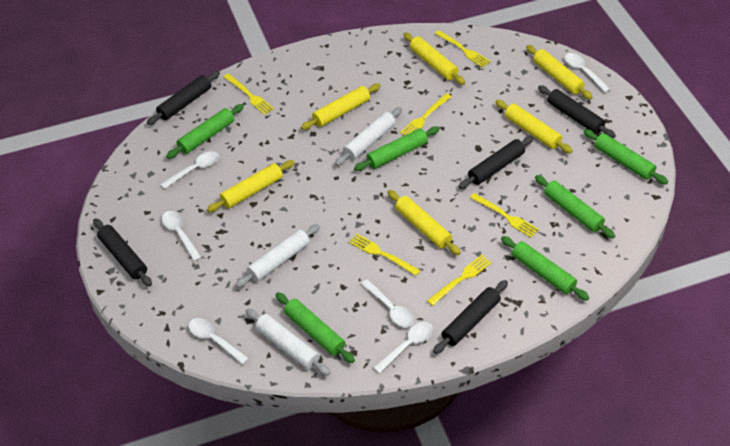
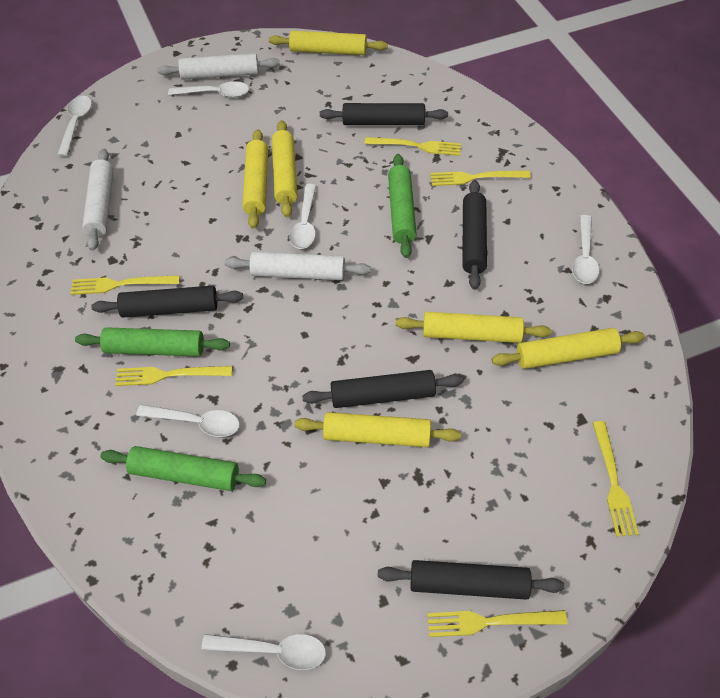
green rolling pin: [166,104,244,159] [276,292,355,363] [354,126,440,171] [501,236,589,300] [535,175,615,239] [583,129,668,184] = 6 -> [75,327,230,357] [100,446,266,491] [388,154,417,258] = 3

